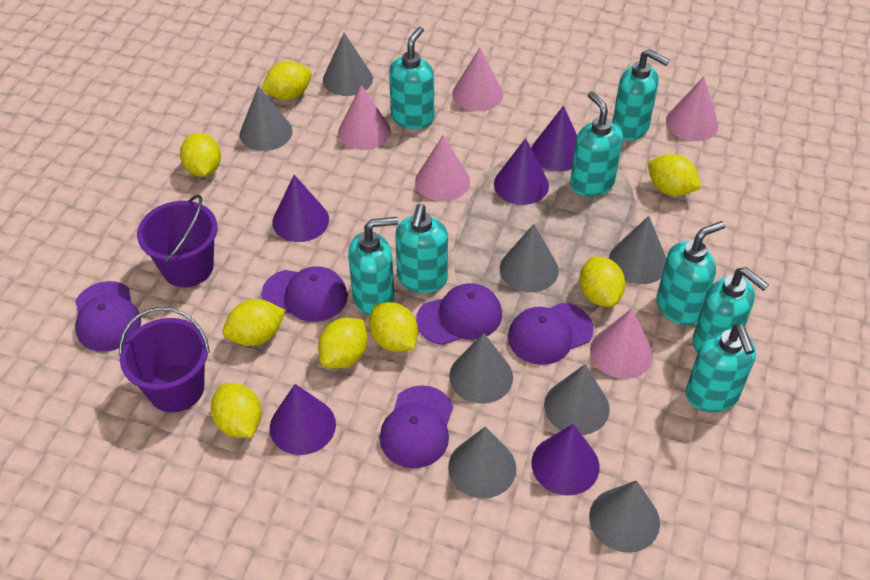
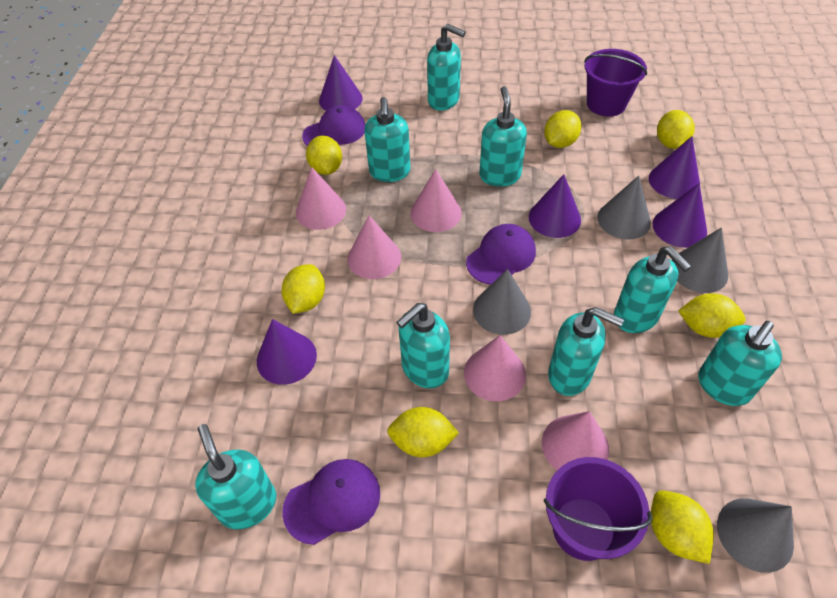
grey cone: [240,86,293,151] [323,33,373,96] [448,427,516,499] [449,333,513,404] [500,224,559,292] [544,364,610,435] [589,480,660,553] [609,216,666,284] = 8 -> [473,269,531,335] [598,176,651,240] [672,227,728,293] [717,498,794,573] = 4
purple cap: [75,281,141,352] [261,266,348,322] [380,385,453,468] [416,283,502,345] [508,303,594,365] = 5 -> [282,459,380,545] [302,105,365,146] [466,224,536,285] = 3
yellow lemon: [180,133,221,177] [211,383,262,438] [222,299,286,346] [261,61,312,100] [318,318,368,369] [369,302,418,352] [579,257,625,307] [648,154,701,196] = 8 -> [282,264,325,314] [306,136,342,175] [387,407,459,457] [544,110,582,148] [651,490,714,564] [657,110,695,149] [678,293,746,338] = 7

